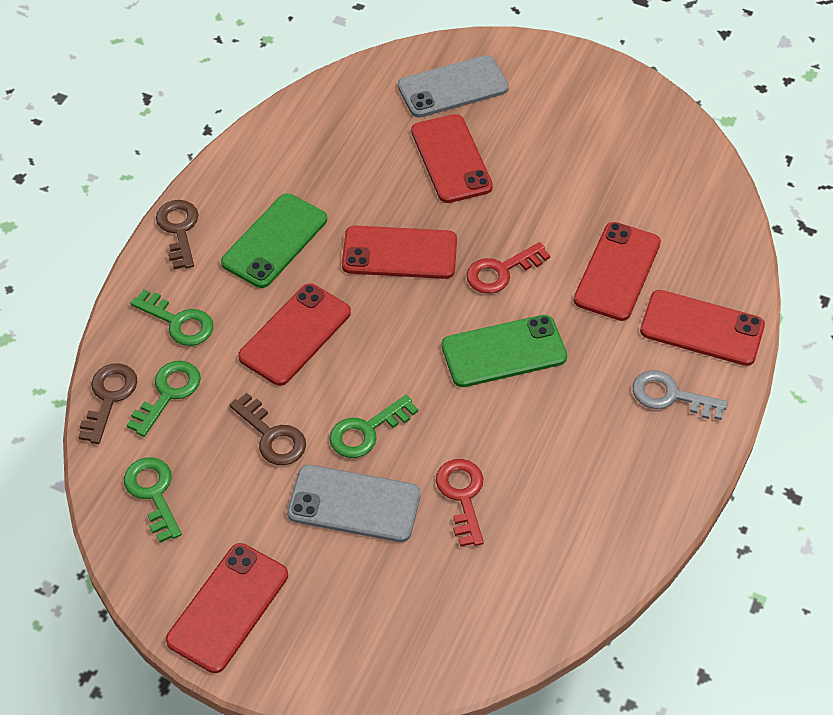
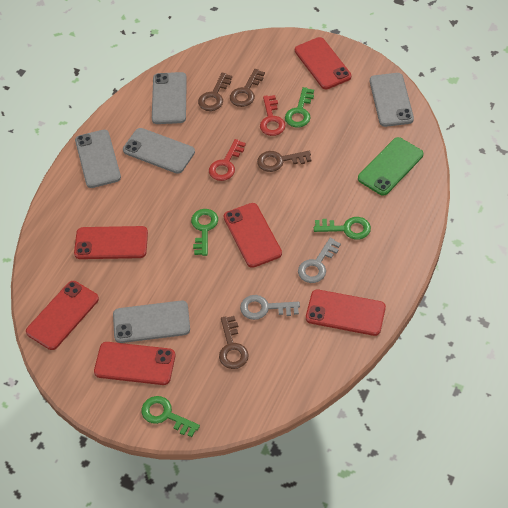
brown key: [78,363,137,444] [156,200,199,269] [229,393,306,465] = 3 -> [198,73,232,111] [219,316,249,369] [230,69,265,107] [257,151,311,172] = 4
green phone: [221,193,327,288] [441,315,567,387] = 2 -> [358,137,423,196] = 1
grey key: [633,370,728,420] = 1 -> [240,295,300,320] [298,238,341,283] = 2
grey phone: [287,465,420,542] [398,55,509,118] = 2 -> [75,130,121,188] [113,301,190,343] [123,128,195,174] [152,72,187,124] [370,73,414,127] = 5

